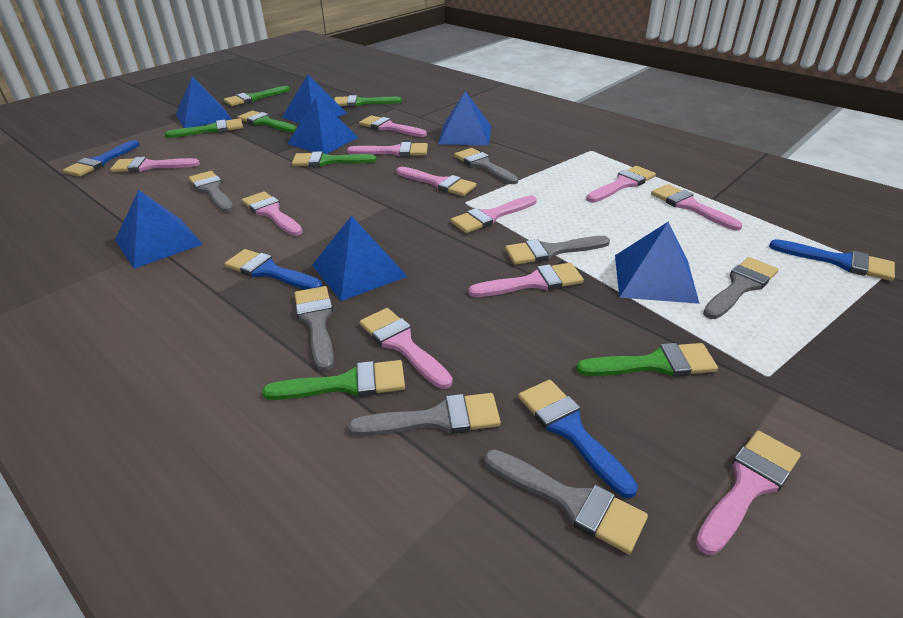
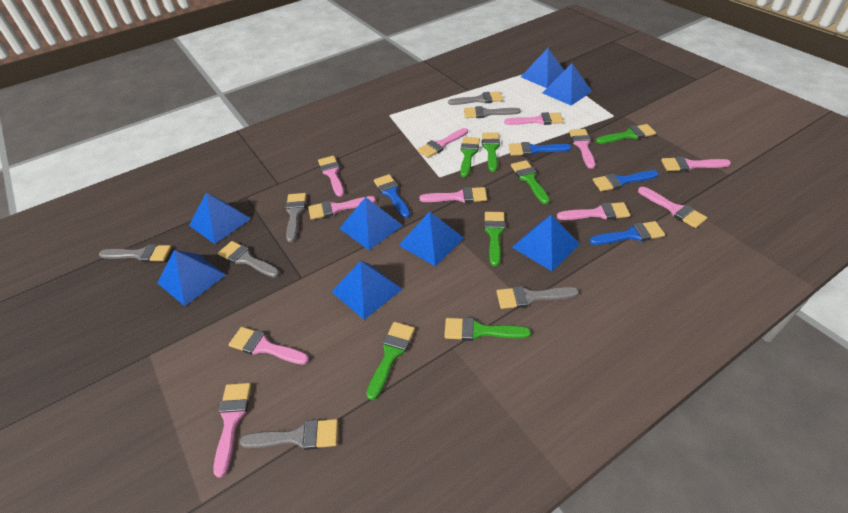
blue pyramid: [115,190,203,269] [176,76,232,128] [282,75,347,123] [288,97,359,154] [312,216,408,301] [438,91,491,145] [615,222,700,304] = 7 -> [157,250,226,306] [189,193,251,244] [331,261,402,320] [339,197,403,250] [399,211,464,266] [512,215,580,271] [521,48,565,88] [543,64,592,106] = 8

